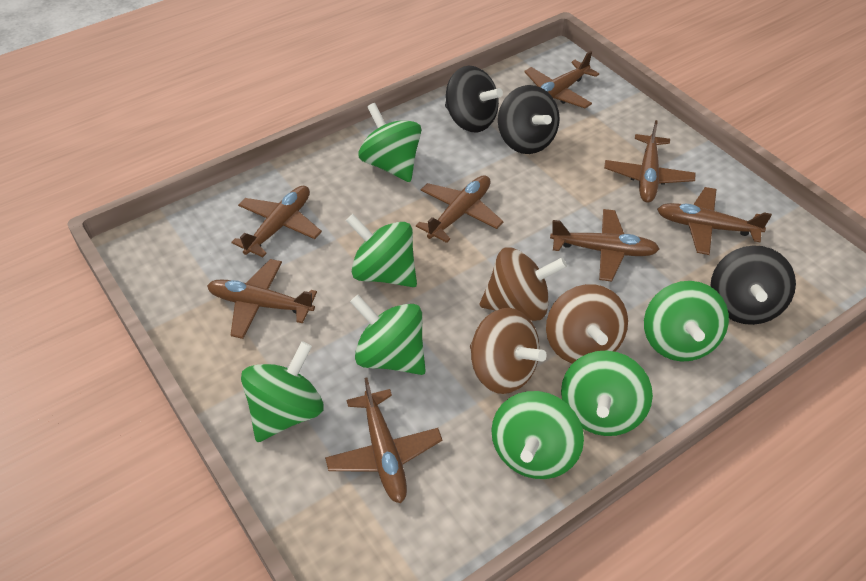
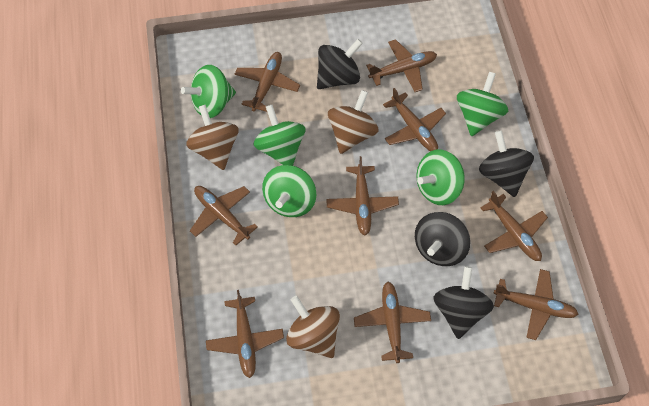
black spinning top: [445,66,503,133] [498,85,560,154] [710,245,796,325] = 3 -> [317,39,363,89] [415,212,470,266] [433,266,494,339] [479,130,534,197] = 4
brown plane: [207,259,317,339] [231,186,322,257] [325,377,442,503] [416,175,504,243] [524,51,599,108] [550,209,659,282] [604,120,695,203] [657,187,772,255] = 8 -> [190,186,258,245] [206,290,284,378] [235,52,300,112] [326,156,399,235] [354,282,431,363] [366,39,437,92] [383,88,446,151] [480,191,548,261] [493,269,578,340] = 9
green spinning top: [241,341,323,442] [346,214,417,287] [350,295,426,375] [359,103,421,182] [491,391,584,479] [561,351,653,436] [644,281,729,361] = 7 -> [181,65,236,118] [254,105,306,166] [262,165,316,217] [416,150,465,205] [457,72,508,136] = 5

